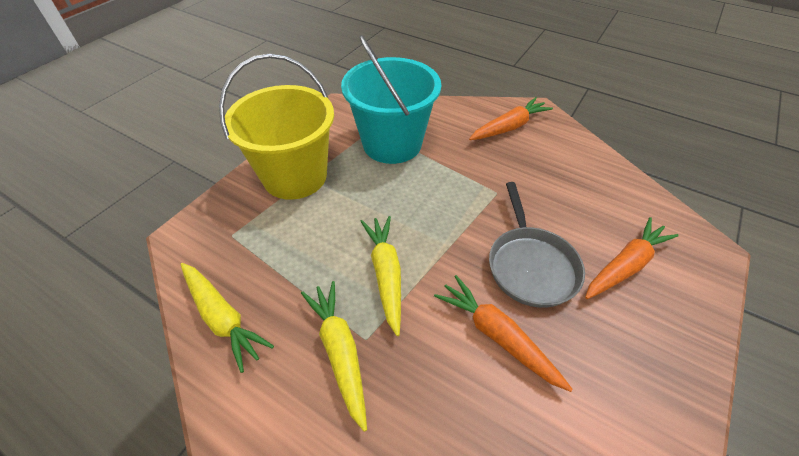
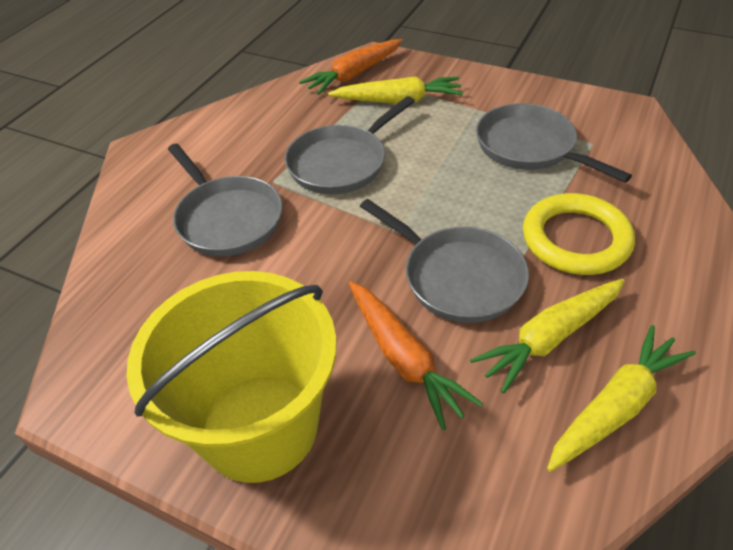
grey pan: [489,182,585,308] = 1 -> [168,144,283,256] [285,96,415,194] [360,199,529,323] [476,103,632,183] = 4
orange carrot: [434,275,573,392] [469,97,553,140] [585,217,679,299] = 3 -> [299,39,403,95] [349,281,483,430] = 2
turquoise bucket: [341,35,441,164] = 1 -> none = 0
yellow ring: none = 0 -> [523,193,635,275] = 1

